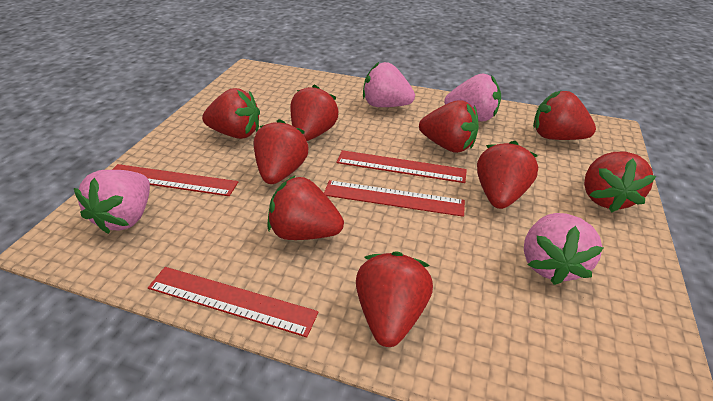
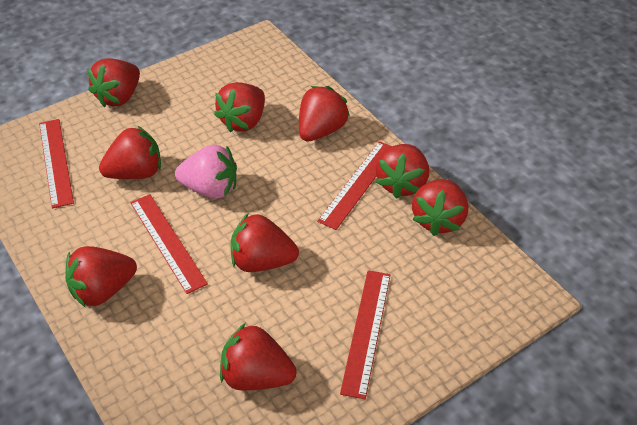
pink strawberry: [74,170,150,234] [363,62,415,107] [444,74,501,121] [524,213,604,285] = 4 -> [175,145,237,199] = 1

